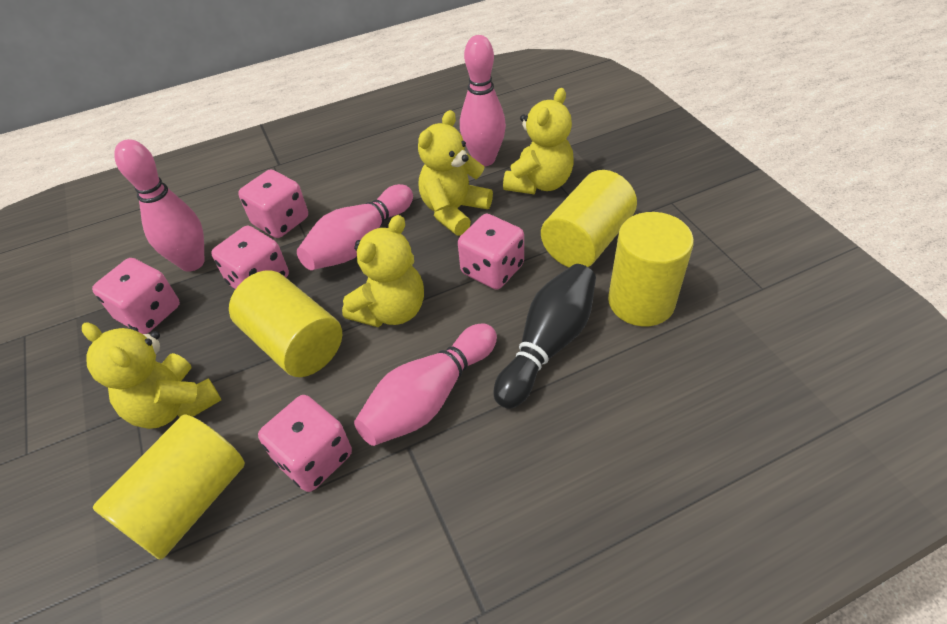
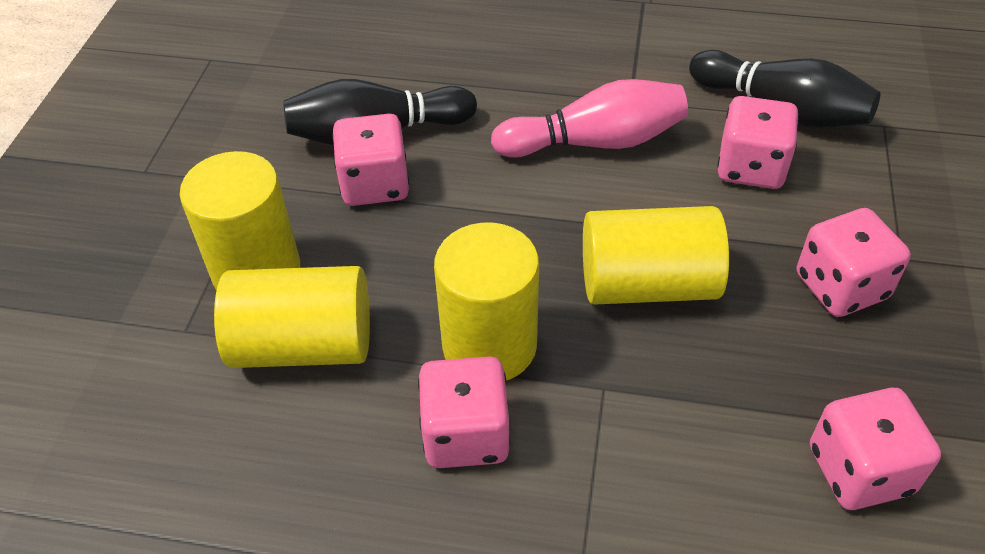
black bowling pin: [494,264,596,409] = 1 -> [283,79,477,145] [689,50,881,128] = 2
pink bowling pin: [114,139,205,272] [297,184,413,270] [354,324,497,446] [460,35,506,166] = 4 -> [491,79,688,158] = 1
yellow teddy bear: [82,323,221,429] [342,215,424,327] [418,110,493,236] [503,88,574,194] = 4 -> none = 0

